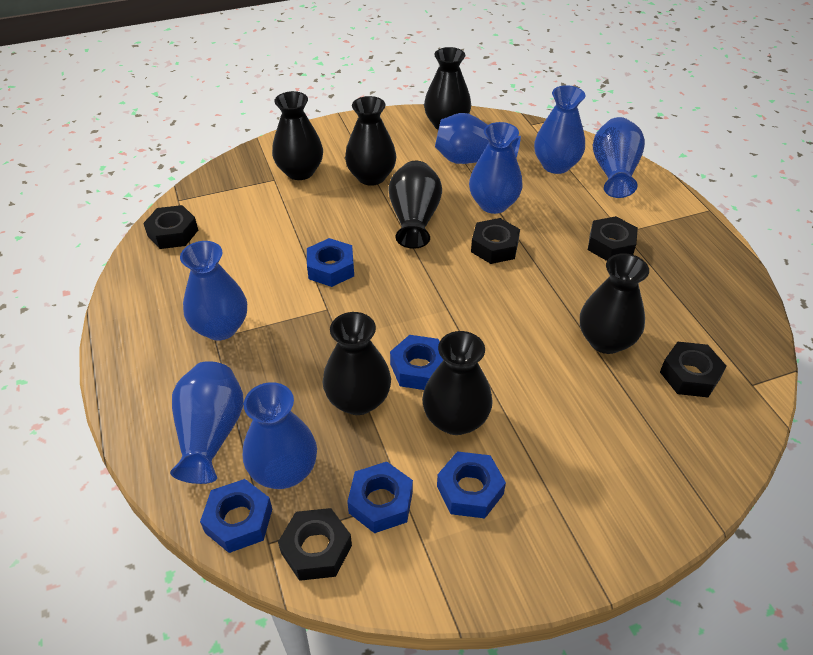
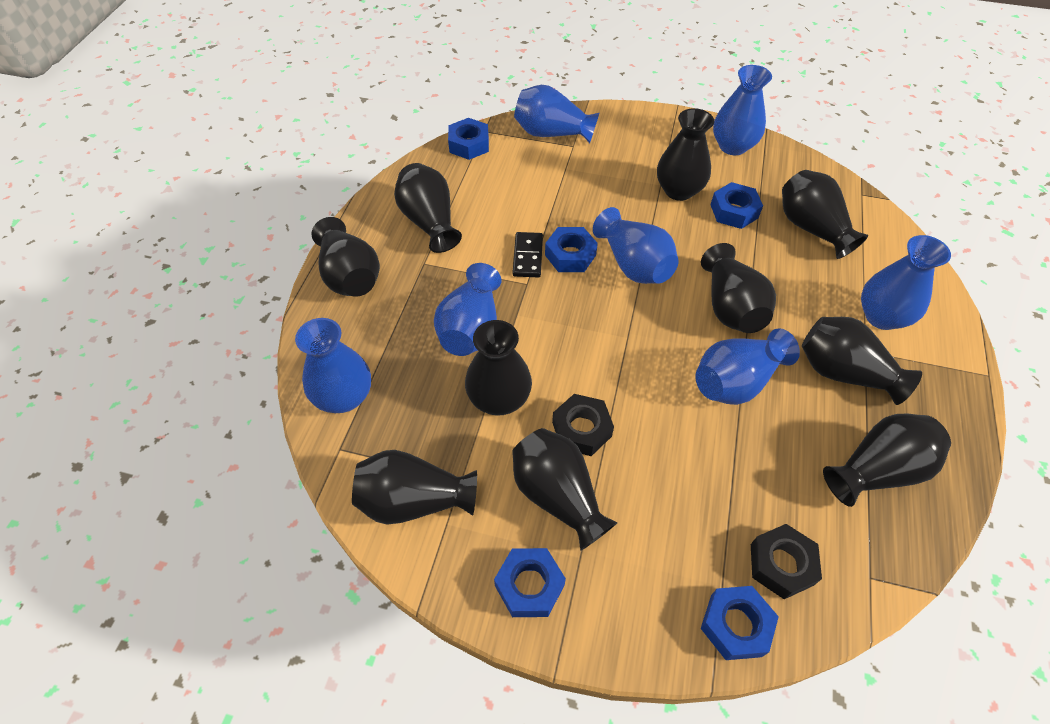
black domino: none = 0 -> [513,232,543,277] = 1
black nut: [143,205,198,249] [278,508,352,581] [471,218,520,264] [588,216,638,261] [660,342,727,397] = 5 -> [552,394,614,456] [751,524,822,599] = 2
black vase: [272,91,323,180] [323,312,391,415] [345,96,396,186] [388,161,442,249] [422,331,493,435] [424,47,471,130] [580,253,649,354] = 7 -> [312,217,380,297] [352,450,477,525] [394,163,462,253] [465,320,532,416] [512,428,618,551] [657,108,714,201] [701,243,776,333] [782,170,868,259] [802,317,922,405] [823,414,951,507] = 10

